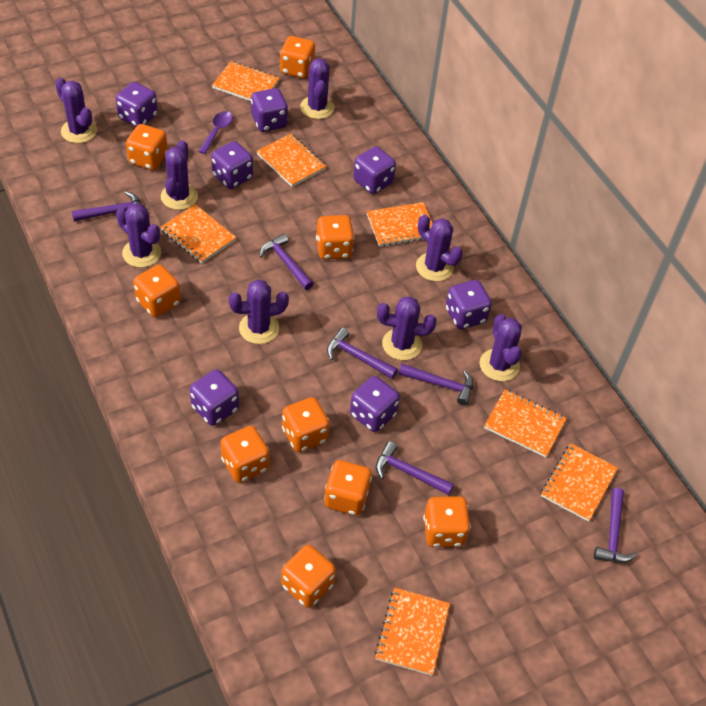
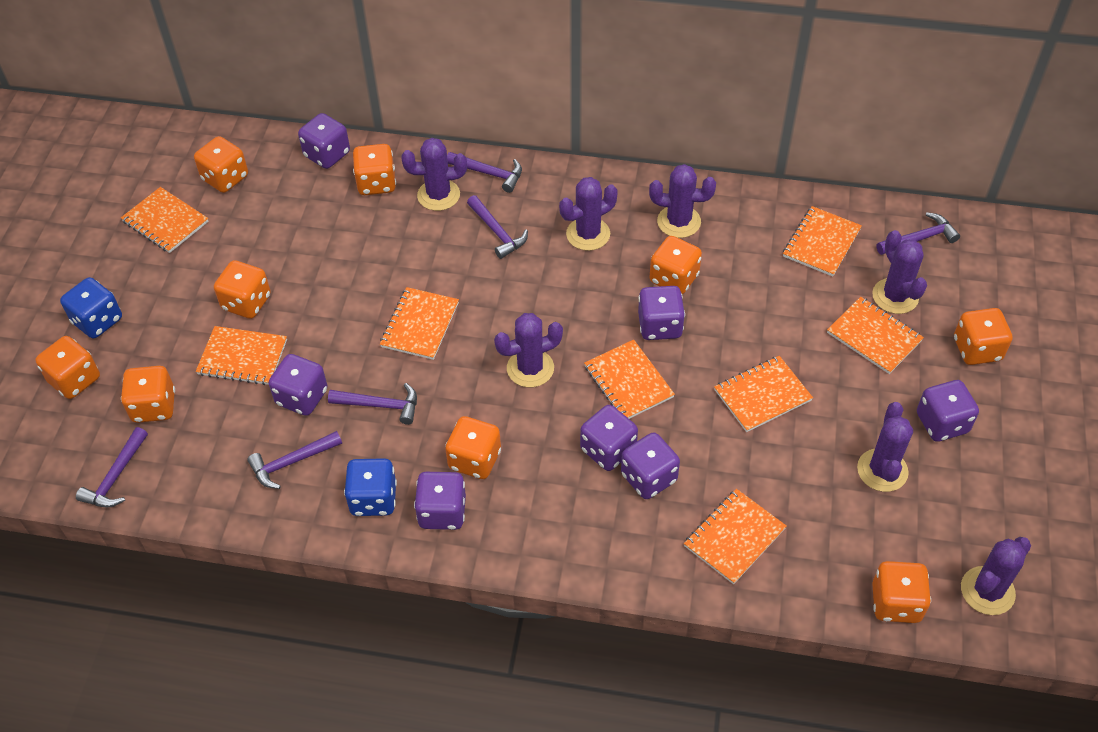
blue dice: none = 0 -> [60,277,122,338] [344,458,397,516] = 2
orange notebook: [161,204,236,264] [212,61,280,101] [256,134,326,187] [367,202,433,247] [375,588,450,676] [484,389,567,457] [541,443,618,522] = 7 -> [121,187,209,253] [196,326,287,385] [380,287,459,360] [584,340,675,419] [684,489,786,584] [714,356,813,432] [783,206,862,277] [827,297,924,374] = 8
purple cactus: [55,78,97,143] [116,203,161,268] [161,140,198,210] [229,280,289,344] [300,58,334,119] [377,296,437,360] [416,215,463,281] [480,314,522,381] = 8 -> [401,138,467,211] [494,313,563,387] [559,177,618,251] [649,164,716,238] [857,402,913,492] [872,230,927,314] [961,537,1031,615] = 7
purple spoon: [198,111,233,154] = 1 -> none = 0

